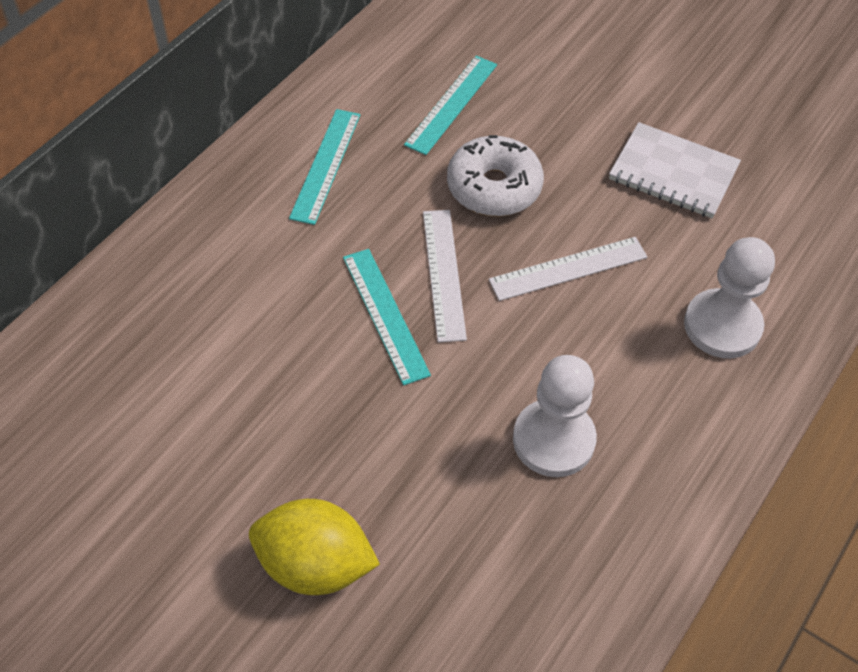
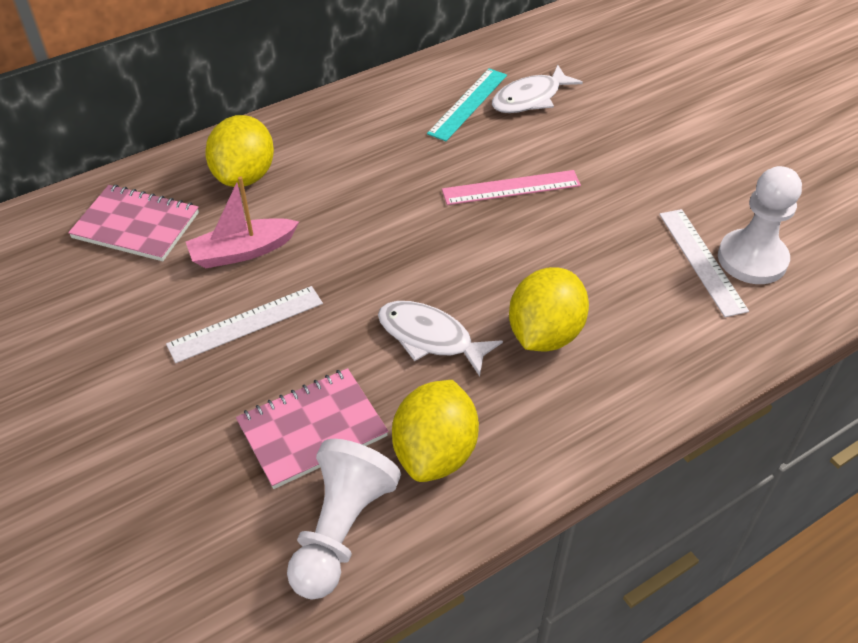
pink boat: none = 0 -> [186,176,299,268] = 1
pink notebook: none = 0 -> [68,185,199,261] [236,368,388,489] = 2
pink ruler: none = 0 -> [442,170,581,205] = 1
turquoise ruler: [289,109,360,225] [343,249,431,385] [404,56,497,155] = 3 -> [427,68,507,141] = 1
white donut: [447,135,544,216] = 1 -> none = 0
white fish: none = 0 -> [378,301,503,376] [492,65,583,113] = 2
white notebook: [609,122,741,218] = 1 -> none = 0
yellow lemon: [249,499,380,595] = 1 -> [205,115,274,187] [392,380,479,482] [509,267,589,351] = 3

